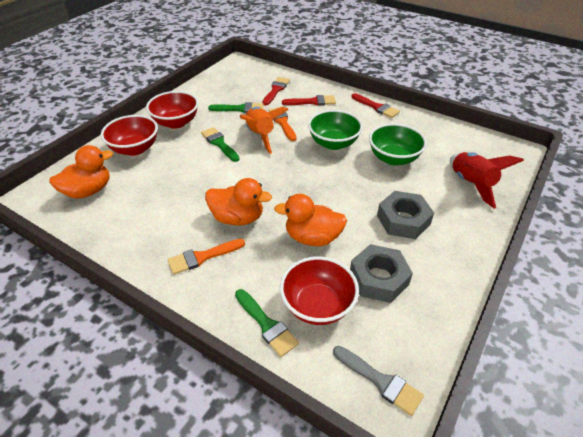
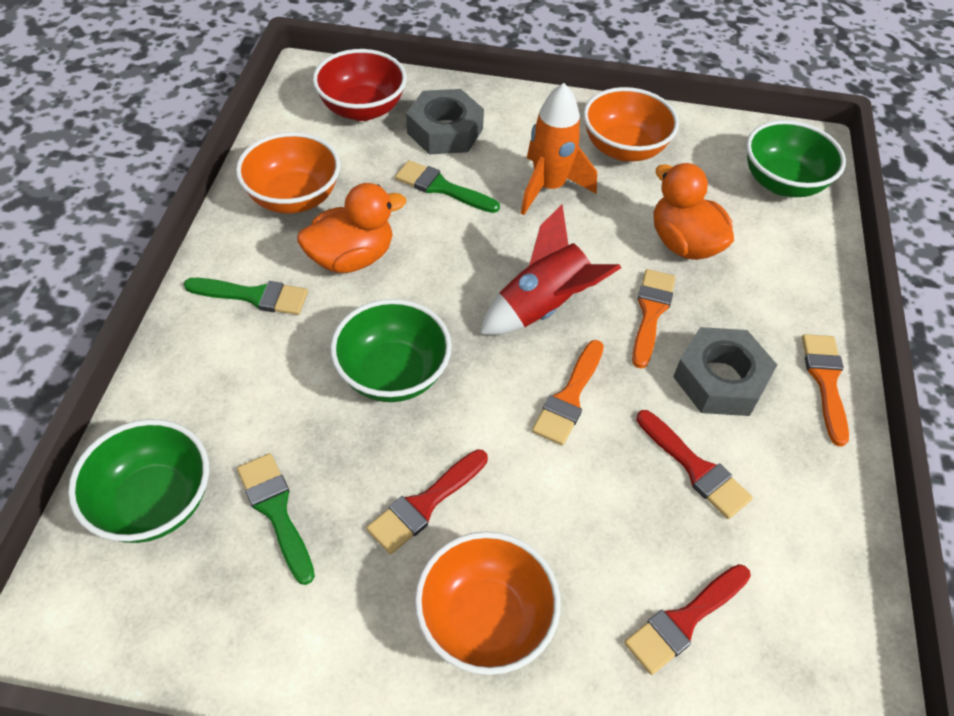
green bowl: [308,110,363,150] [369,123,427,166] = 2 -> [68,419,209,543] [330,299,452,402] [746,120,846,197] = 3
grey brush: [333,346,424,416] = 1 -> none = 0
orange bowl: none = 0 -> [236,132,340,214] [415,531,561,675] [583,87,679,161] = 3
orange brush: [168,239,245,275] [269,107,296,141] = 2 -> [532,340,604,446] [632,269,675,369] [802,334,849,446] = 3
orange duck: [49,145,113,199] [205,178,272,225] [274,194,347,246] = 3 -> [297,183,406,273] [653,163,734,260] = 2
red bowl: [101,115,158,156] [146,91,199,129] [280,256,359,325] = 3 -> [313,49,407,121] = 1

